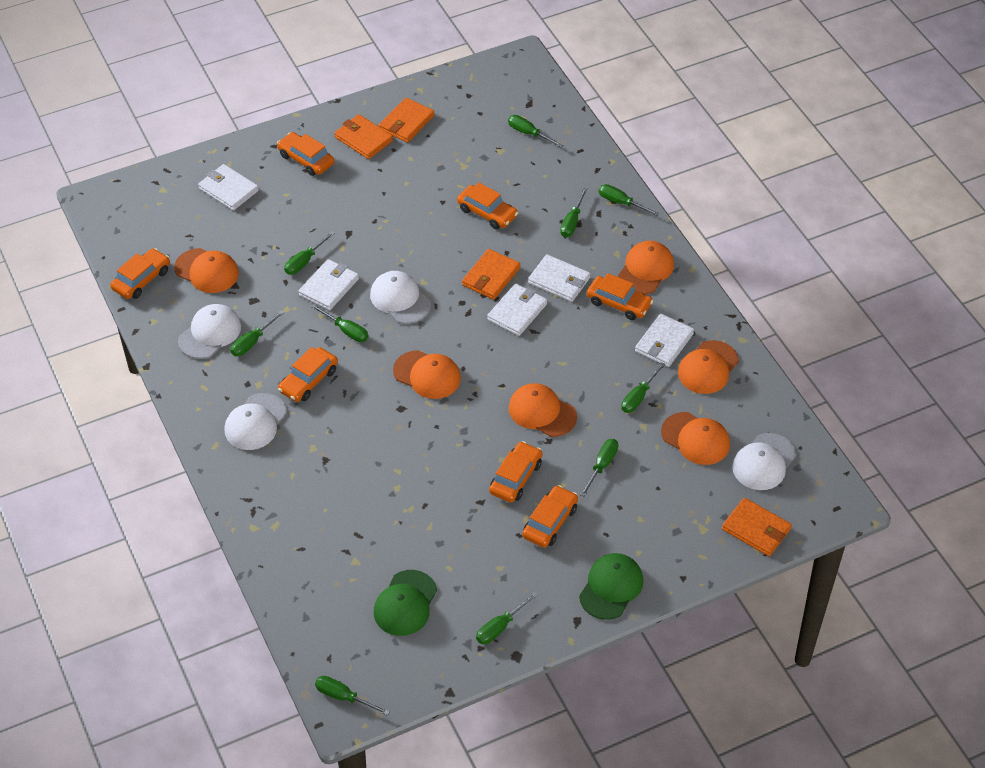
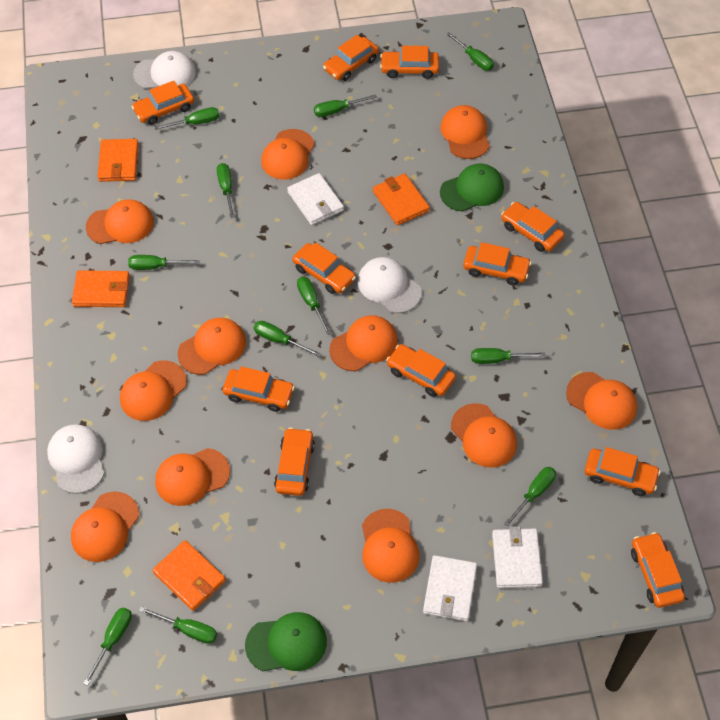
green screwdriver: [230,310,284,356] [284,231,335,275] [311,304,368,342] [315,676,390,716] [476,592,538,644] [508,115,563,147] [560,188,588,237] [580,439,618,497] [599,184,659,216] [621,362,666,413] = 10 -> [83,607,132,686] [128,255,199,270] [139,606,217,644] [155,107,220,130] [217,163,235,218] [254,321,320,356] [297,277,331,335] [314,94,377,117] [446,32,494,71] [471,348,546,364] [504,467,556,527] = 11
orange cap: [174,248,239,293] [393,350,461,399] [509,383,577,437] [618,241,674,294] [661,412,730,465] [678,340,739,394] = 6 -> [71,492,139,562] [86,199,154,244] [120,360,187,421] [155,448,230,506] [177,318,246,375] [261,129,315,180] [329,315,398,371] [362,509,419,583] [440,105,490,159] [451,403,517,468] [566,372,637,430] = 11
orange car: [110,248,170,299] [277,132,334,176] [278,347,338,402] [457,182,518,229] [489,441,542,503] [522,485,578,548] [587,273,653,320] = 7 -> [132,81,194,125] [222,366,295,412] [274,427,315,496] [292,242,356,294] [323,35,379,81] [380,46,439,79] [386,344,456,397] [463,242,532,286] [501,202,564,252] [585,447,661,496] [631,532,685,608] = 11
white cap: [178,304,241,359] [224,393,287,450] [370,271,431,324] [732,433,796,490] = 4 -> [47,424,104,494] [133,51,196,89] [358,257,422,313] = 3
white wallet: [198,164,259,211] [299,259,359,311] [487,284,547,336] [528,254,590,302] [635,314,694,367] = 5 -> [287,173,344,225] [423,555,477,621] [492,526,543,588] = 3

